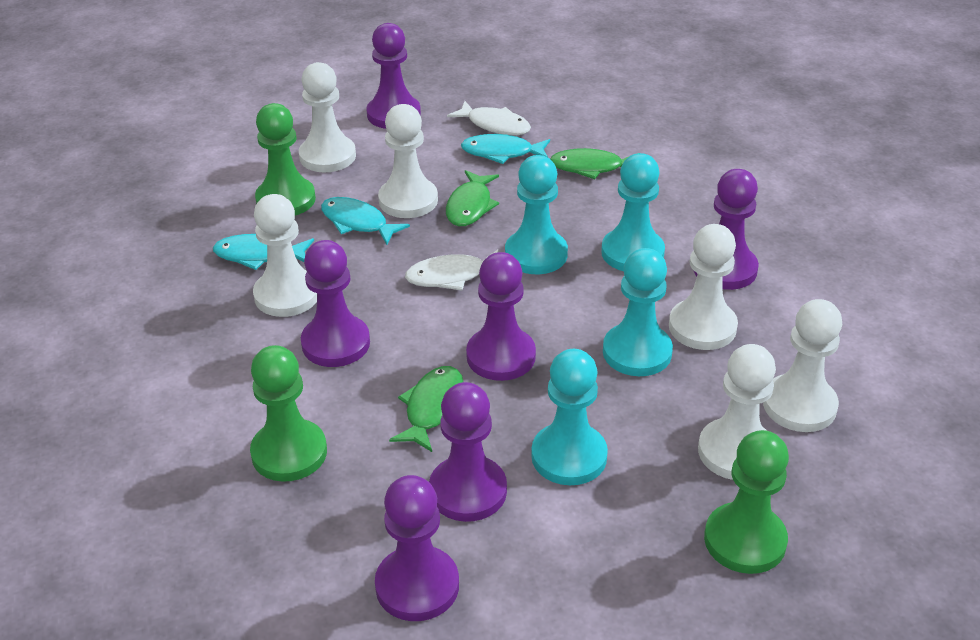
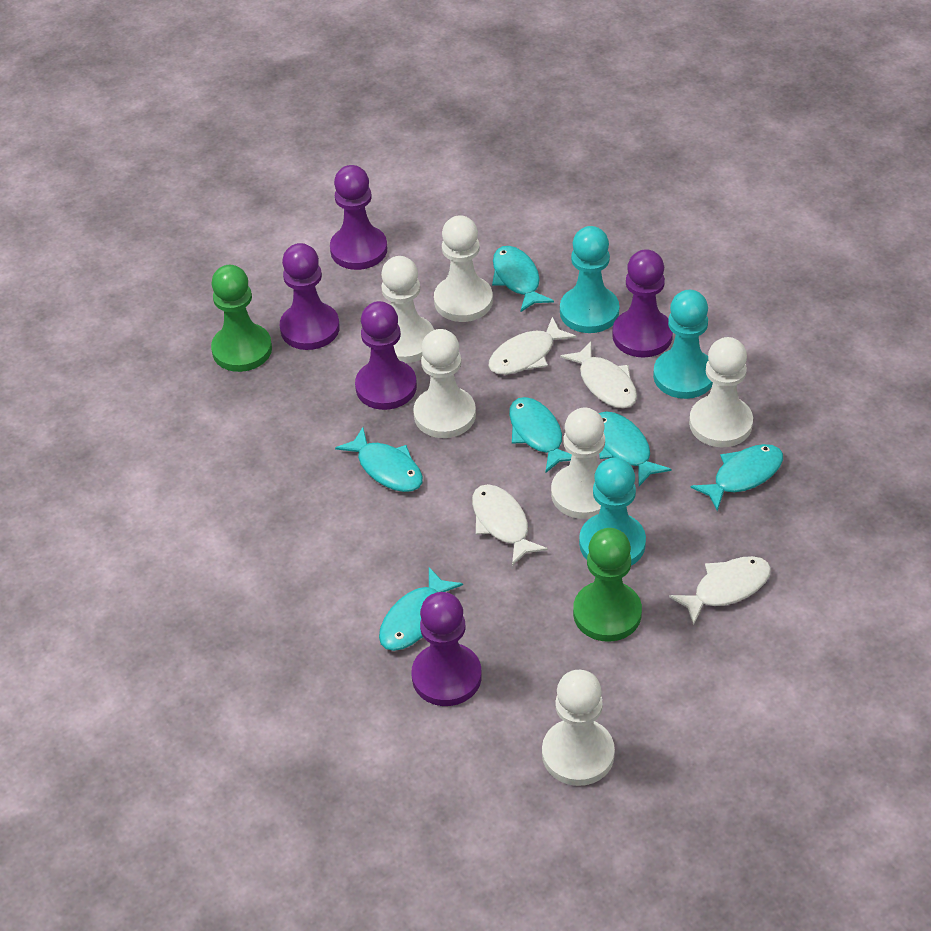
green fish: [389,366,463,452] [446,170,499,226] [550,148,628,179] = 3 -> none = 0
green pawn: [250,345,327,482] [255,103,316,215] [704,430,789,574] = 3 -> [211,265,272,372] [573,528,642,642] = 2
purple pawn: [301,240,370,367] [366,23,421,129] [375,475,459,621] [429,382,507,522] [466,252,536,381] [693,169,759,290] = 6 -> [280,243,340,350] [330,165,387,270] [355,301,417,410] [411,592,482,706] [612,249,673,357] = 5
turquoise fish: [213,234,314,270] [321,197,410,245] [461,134,550,164] = 3 -> [335,427,423,492] [379,567,463,651] [492,246,554,313] [509,397,572,473] [599,411,671,486] [690,444,783,511] = 6
turquoise pawn: [505,155,568,274] [531,349,608,485] [601,153,665,271] [603,248,673,376] = 4 -> [560,226,619,333] [579,457,646,566] [653,290,713,399] = 3
white fish: [405,249,498,291] [447,101,531,135] = 2 -> [472,484,548,566] [489,317,576,375] [560,341,637,408] [669,556,771,625] = 4

